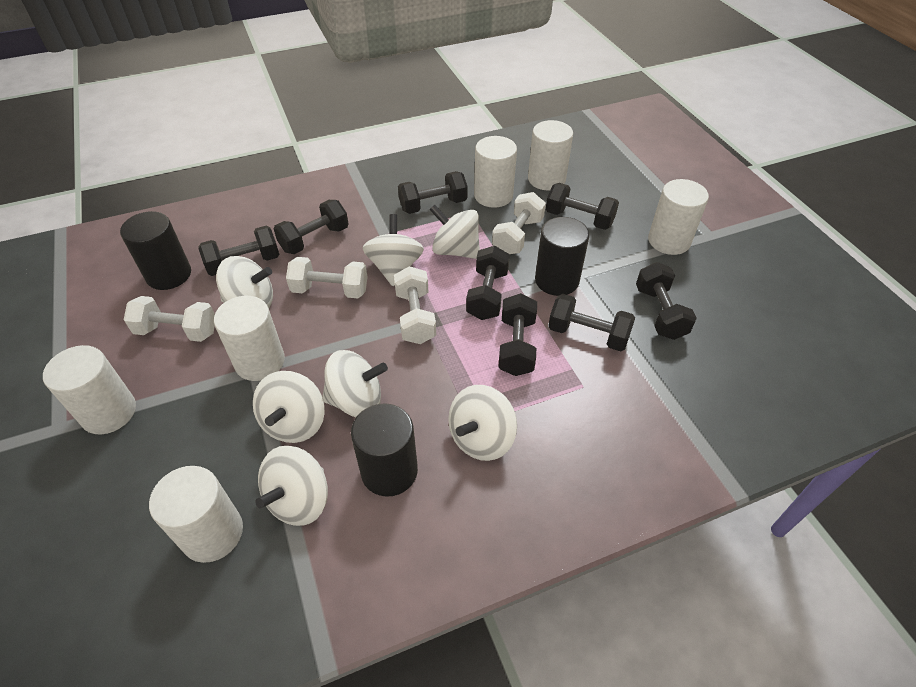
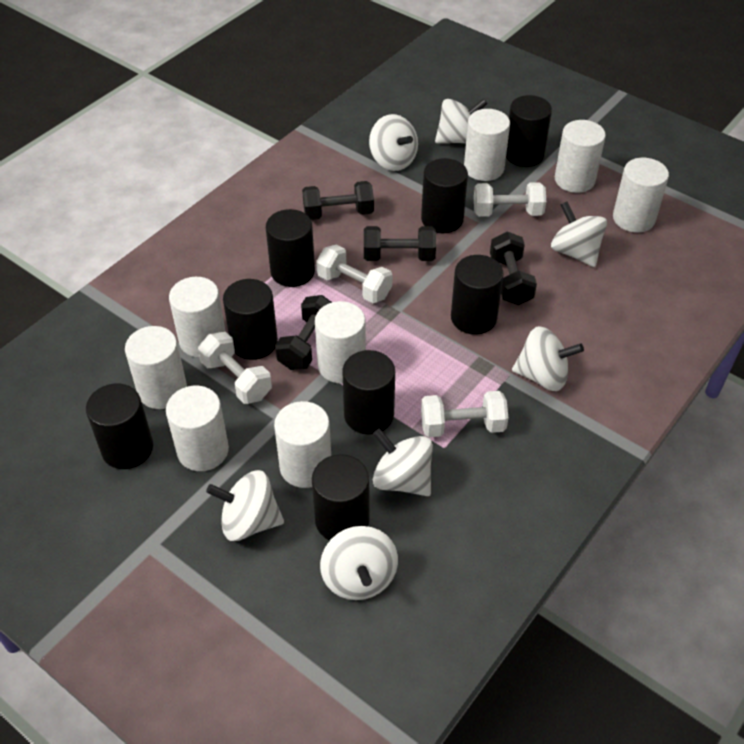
black cylinder: [120,211,191,290] [351,403,418,497] [535,217,589,296] = 3 -> [86,384,153,469] [223,279,278,360] [266,209,315,287] [312,454,369,540] [342,350,395,435] [421,158,468,233] [451,255,504,335] [506,95,552,167] = 8
black dumbbell: [198,226,279,276] [274,200,348,254] [398,171,468,214] [466,246,510,320] [498,293,537,376] [546,183,619,230] [548,294,635,351] [636,262,697,340] = 8 -> [275,295,332,370] [302,181,374,220] [364,226,436,261] [490,232,537,305] = 4
white cylinder: [43,345,136,434] [149,466,243,563] [214,296,285,381] [474,136,517,208] [528,120,573,190] [648,179,709,255] = 6 -> [125,326,187,409] [166,386,229,471] [169,277,226,358] [274,401,331,488] [315,301,366,383] [464,109,510,181] [555,120,606,193] [613,158,669,233] = 8

